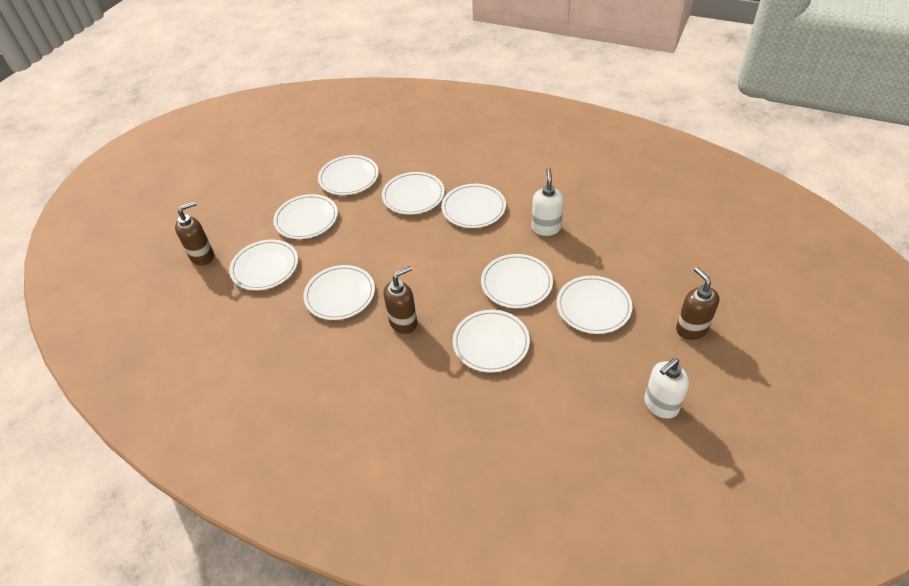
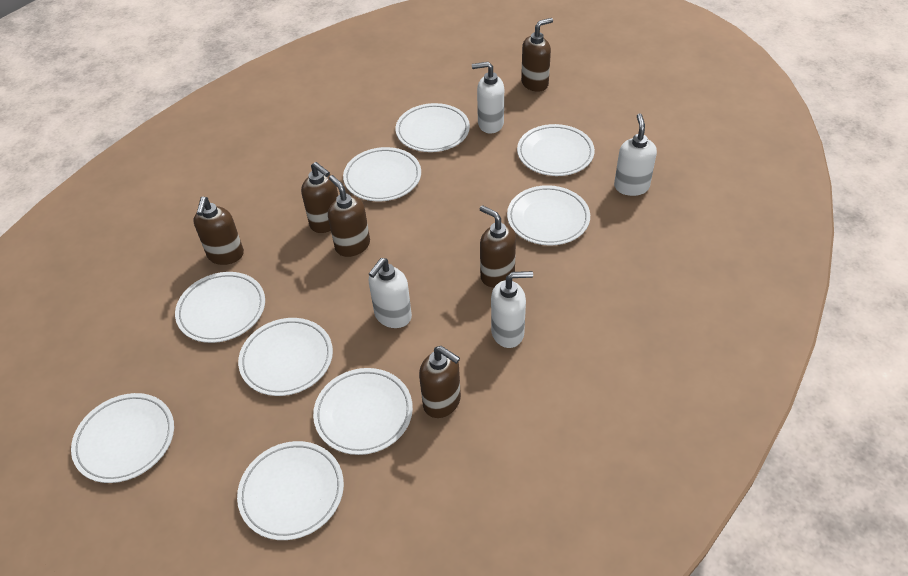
brown soap dispenser: [175,201,214,265] [383,266,417,334] [676,267,719,340] = 3 -> [193,197,244,265] [301,162,338,233] [328,175,370,257] [419,346,461,418] [480,205,516,287] [521,18,553,92] = 6
white soap dispenser: [532,168,564,236] [644,358,689,419] = 2 -> [369,258,412,328] [472,62,504,134] [491,271,533,348] [614,113,657,196] = 4

